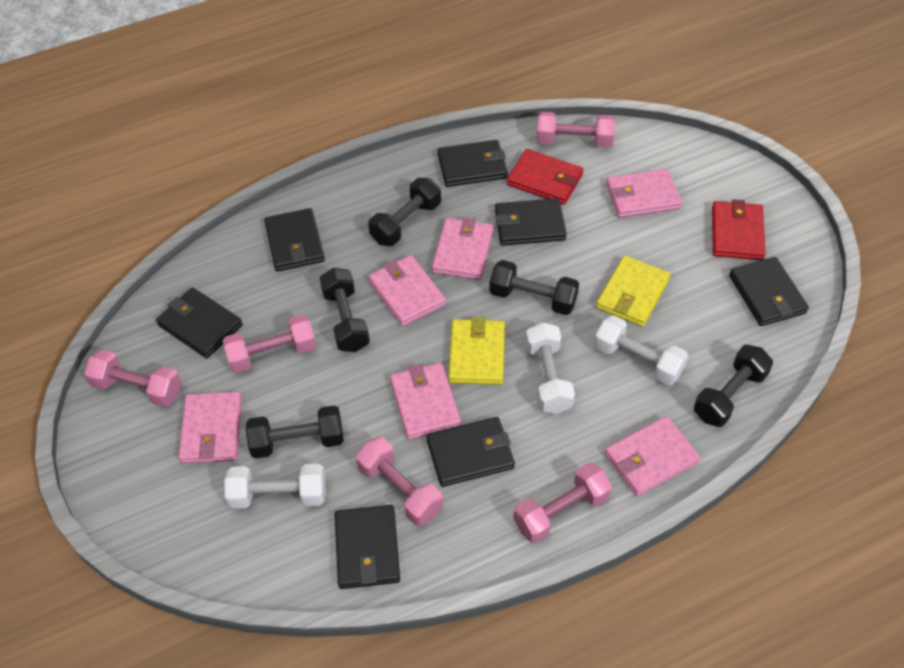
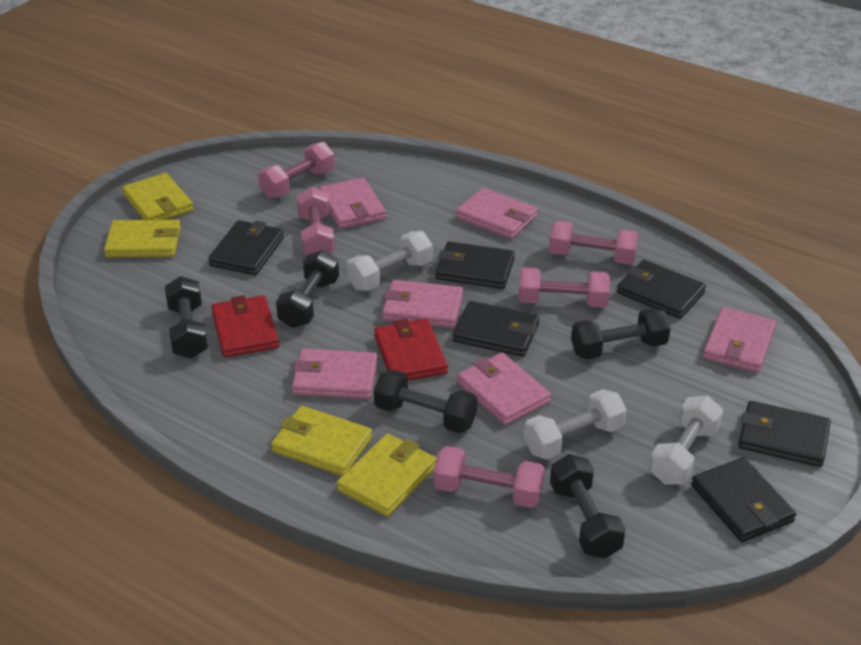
black wallet: [156,287,243,358] [264,208,325,272] [335,505,400,589] [426,417,515,487] [437,140,508,187] [495,198,567,246] [729,257,809,326] = 7 -> [208,220,284,275] [435,241,515,289] [453,301,539,357] [617,260,706,319] [691,457,796,542] [738,401,831,467] = 6
yellow wallet: [448,317,505,385] [596,256,671,327] = 2 -> [104,219,181,258] [122,173,193,220] [271,406,372,476] [337,433,437,517] = 4

